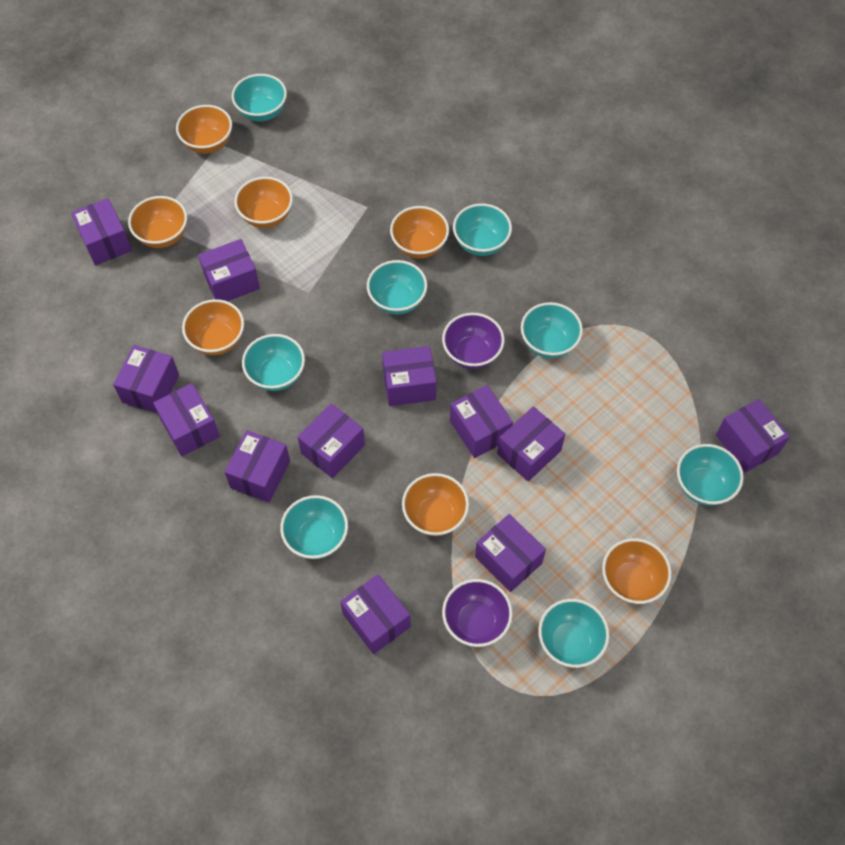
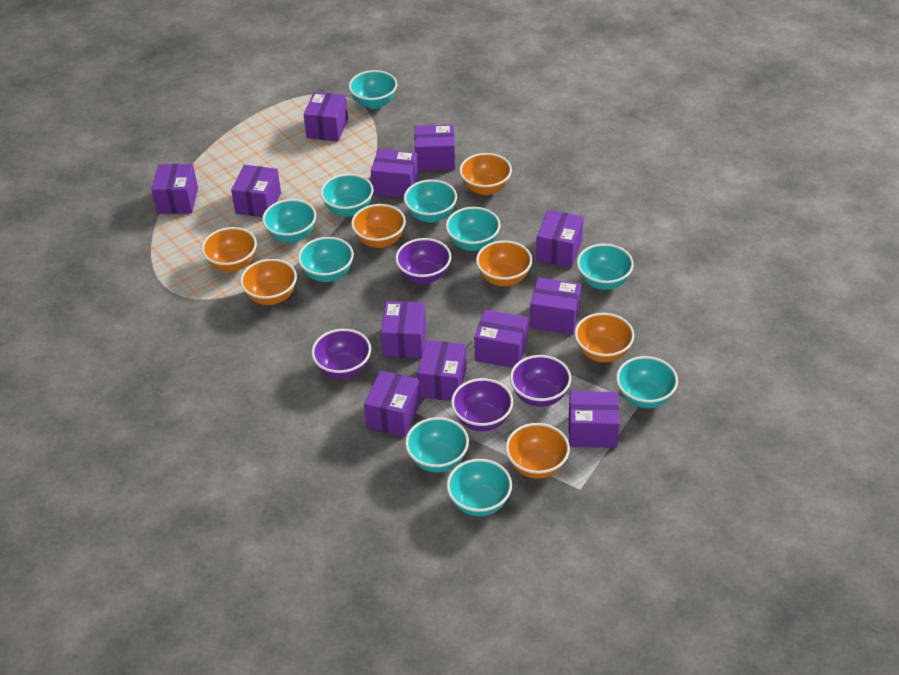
purple bowl: [442,313,504,369] [442,579,513,647] = 2 -> [311,329,371,379] [395,238,451,284] [451,378,513,431] [510,355,571,407] = 4
turquoise bowl: [232,74,287,122] [242,334,305,391] [280,495,348,559] [367,260,427,315] [453,203,512,256] [521,302,583,358] [538,599,610,668] [677,444,744,506] = 8 -> [262,199,316,243] [298,237,354,282] [320,174,374,217] [349,70,397,109] [404,180,457,223] [405,417,469,472] [446,207,501,251] [447,459,512,517] [577,244,634,290] [616,356,678,408] = 10

